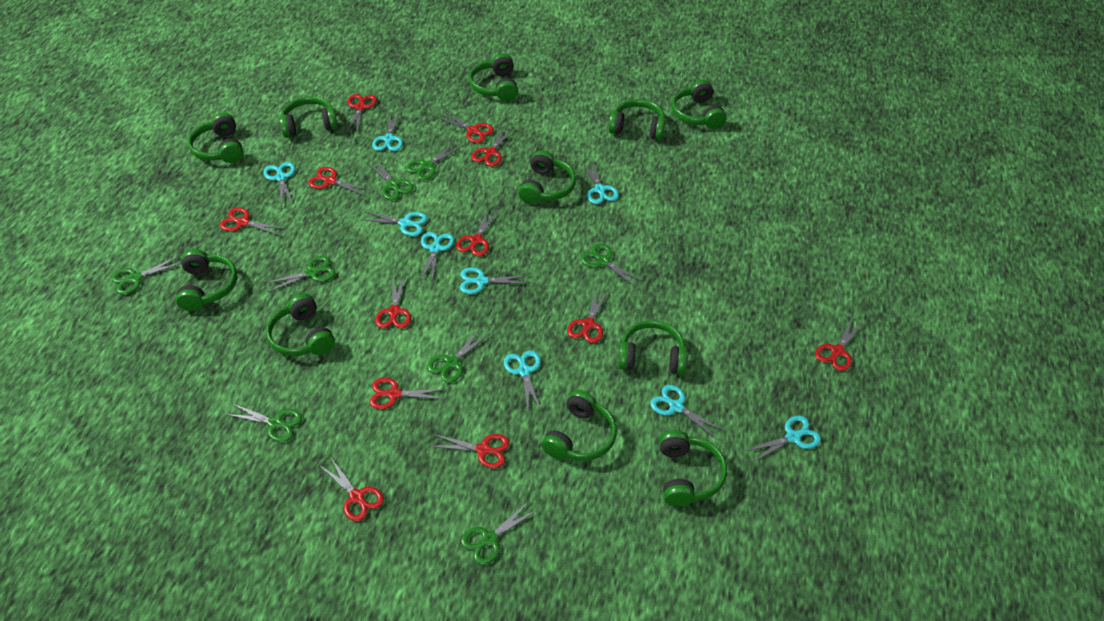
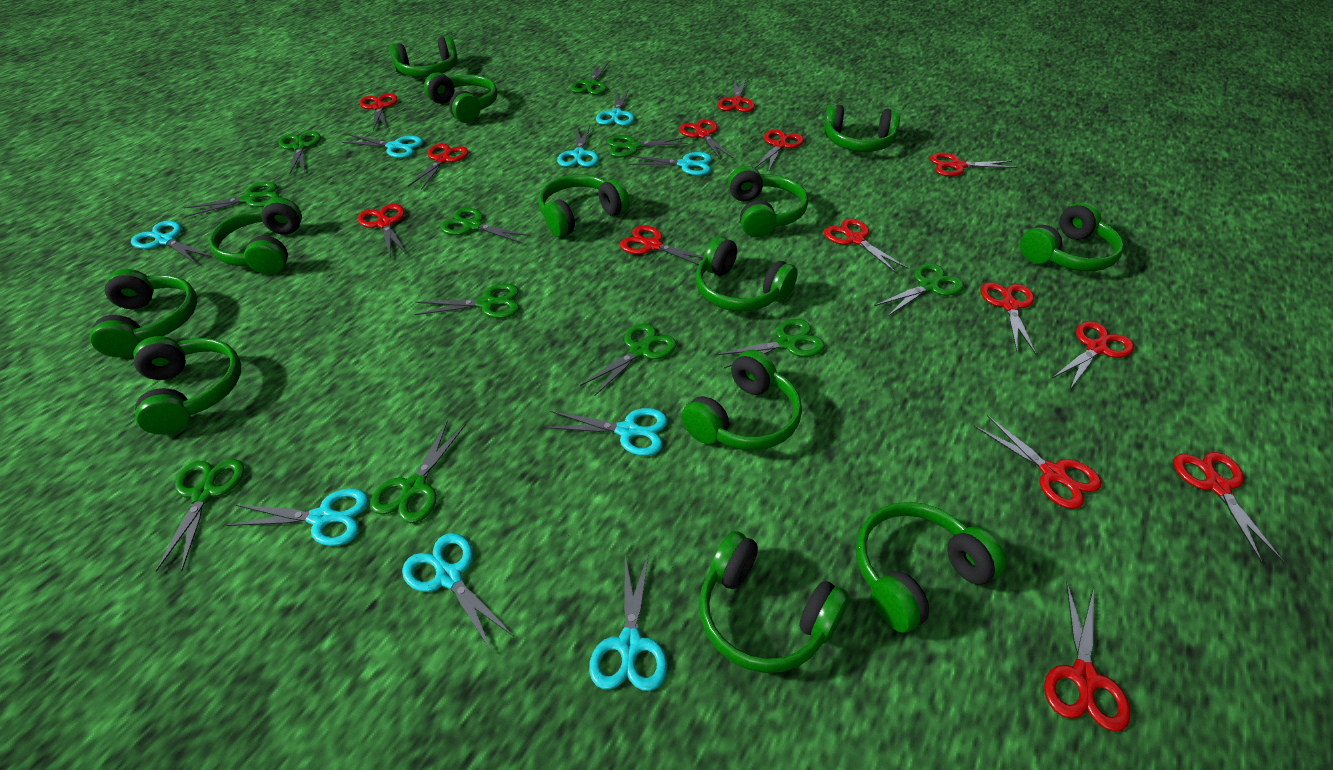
green headphones: [176,249,238,311] [188,113,244,163] [266,293,335,356] [279,96,338,138] [469,53,518,101] [518,150,576,204] [541,390,617,461] [608,99,665,140] [618,320,687,374] [659,430,727,507] [671,80,727,129] = 11 -> [90,269,197,357] [133,336,241,435] [209,197,302,275] [389,36,458,77] [424,72,498,123] [538,174,629,237] [681,350,802,450] [695,236,798,311] [699,531,849,673] [728,166,808,237] [824,104,900,152] [856,502,1006,633] [1020,202,1124,271] = 13
green scissors: [111,256,181,295] [225,404,302,442] [266,256,335,292] [369,159,413,200] [406,142,462,180] [427,329,489,383] [461,500,539,565] [580,243,643,287] = 8 -> [156,459,244,572] [183,182,280,217] [279,131,321,175] [370,420,466,523] [414,283,519,318] [440,208,531,243] [570,63,608,95] [580,323,676,396] [607,135,688,157] [716,319,825,368] [875,264,964,317] = 11
red scissors: [220,207,286,236] [308,167,371,196] [319,458,384,522] [347,94,377,132] [369,378,446,409] [375,275,411,328] [430,434,510,469] [438,112,494,143] [456,209,498,256] [471,127,514,167] [567,290,608,343] [815,319,863,371] = 12 -> [357,204,407,255] [359,93,397,130] [408,144,468,190] [620,225,704,265] [679,119,733,160] [717,78,755,112] [755,129,804,172] [824,219,908,274] [930,153,1017,176] [974,415,1101,509] [980,282,1036,354] [1044,582,1130,732] [1052,321,1134,389] [1173,452,1284,563] = 14

